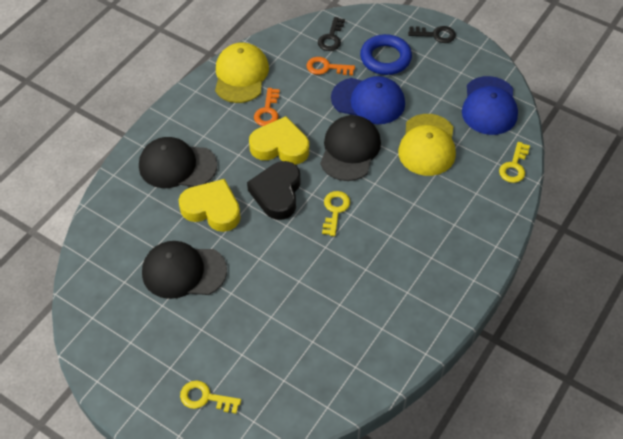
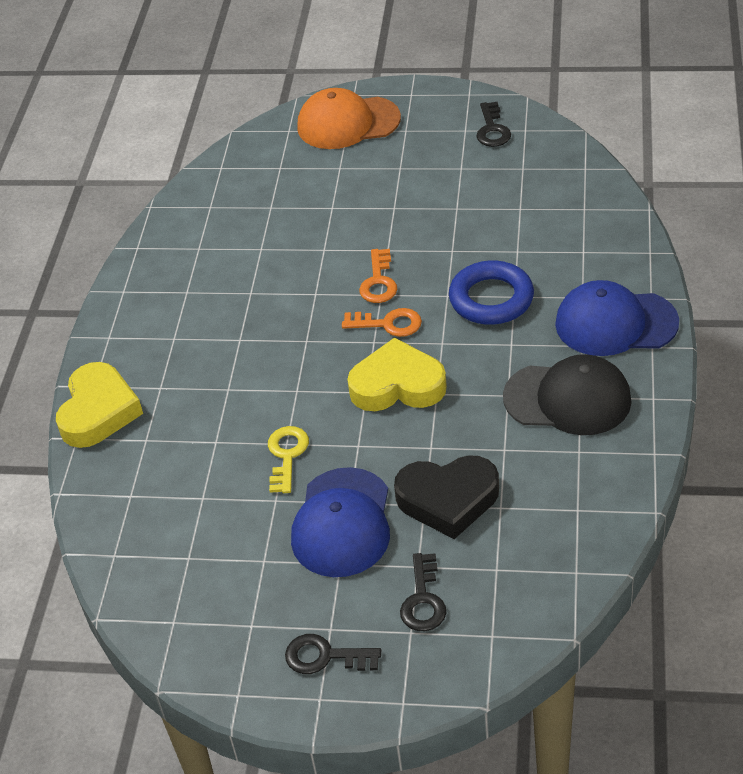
black cap: [139,137,217,188] [142,241,227,299] [320,115,381,181] = 3 -> [503,354,632,435] = 1
black key: [318,17,345,51] [408,26,456,43] = 2 -> [285,634,381,674] [400,553,447,631] [476,102,511,147] = 3
orange cap: none = 0 -> [297,88,401,149] = 1
yellow cap: [215,42,269,103] [398,114,456,176] = 2 -> none = 0
yellow key: [180,381,241,414] [322,191,350,236] [499,142,530,183] = 3 -> [268,426,309,493] = 1

